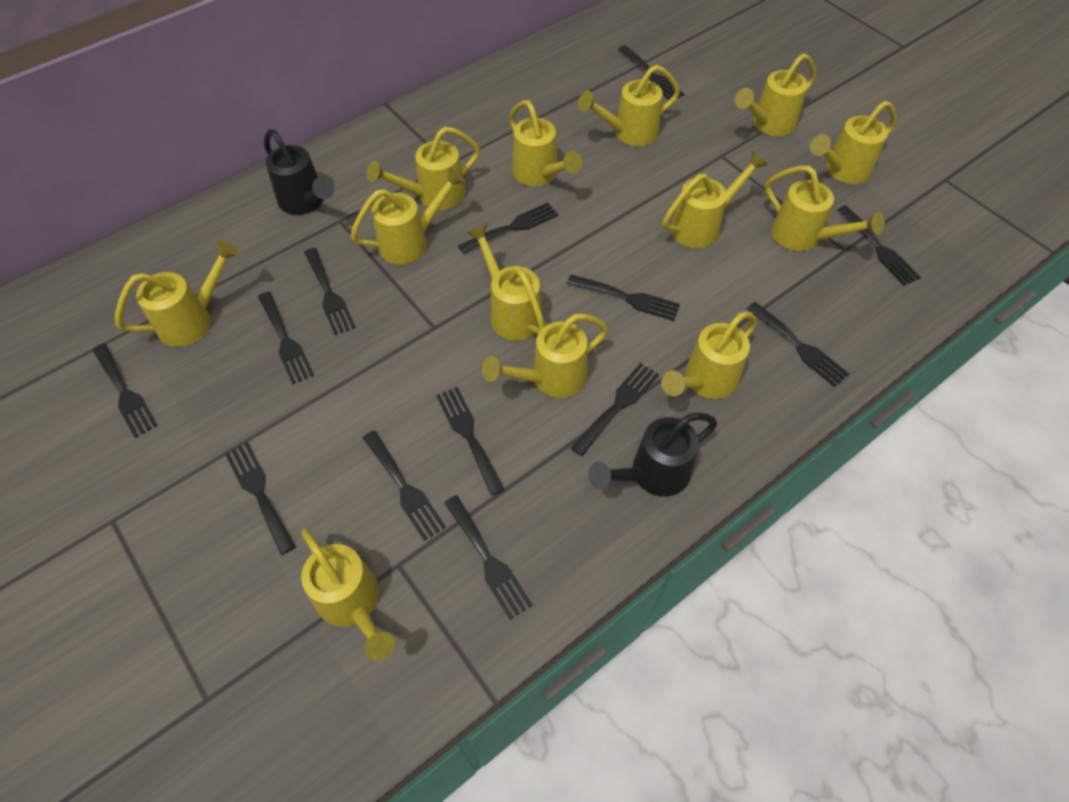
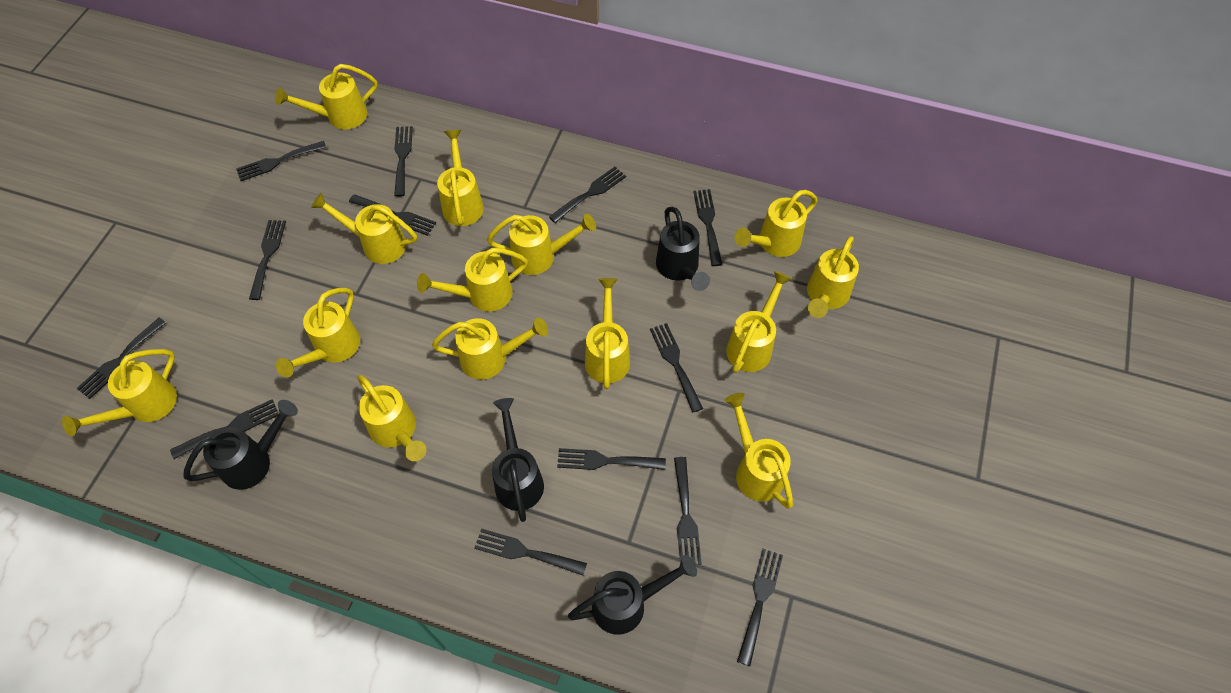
black watering can: [264,129,334,215] [588,412,717,497] = 2 -> [184,400,298,490] [492,398,544,522] [568,555,697,635] [656,207,710,291] = 4
yellow watering can: [115,240,239,347] [301,528,395,661] [350,167,465,264] [367,127,480,210] [467,224,545,341] [482,314,608,398] [509,100,582,186] [578,65,680,146] [661,311,757,399] [663,151,768,248] [735,53,816,136] [765,166,885,251] [810,101,897,184] = 13 -> [62,349,177,436] [275,64,377,130] [276,288,360,377] [311,193,417,264] [357,375,427,461] [417,248,528,312] [432,318,548,380] [437,130,484,226] [487,214,596,275] [585,278,630,389] [724,393,793,509] [726,271,792,373] [734,190,817,257] [807,236,859,318] = 14

